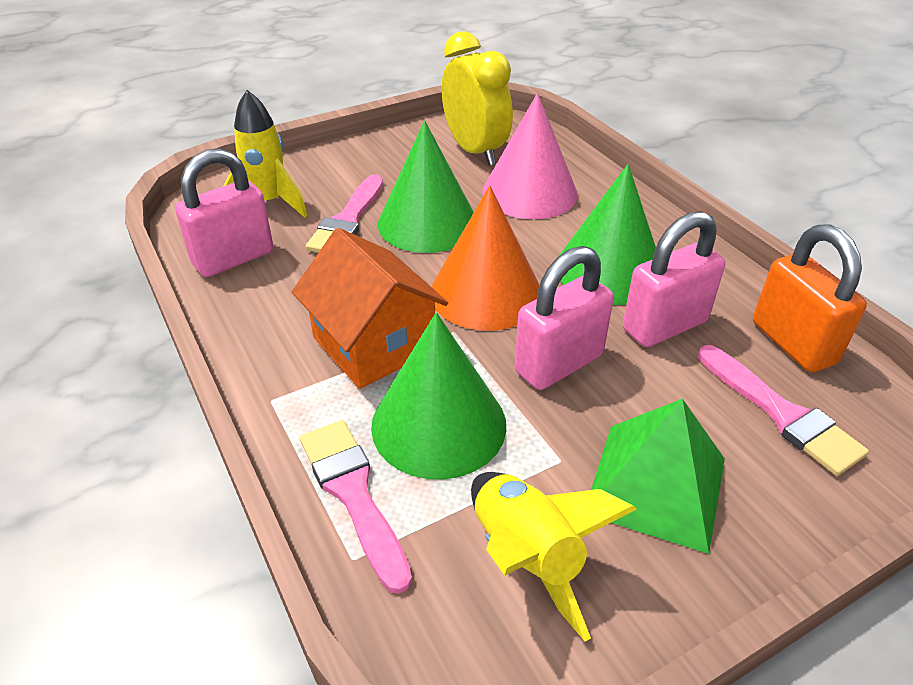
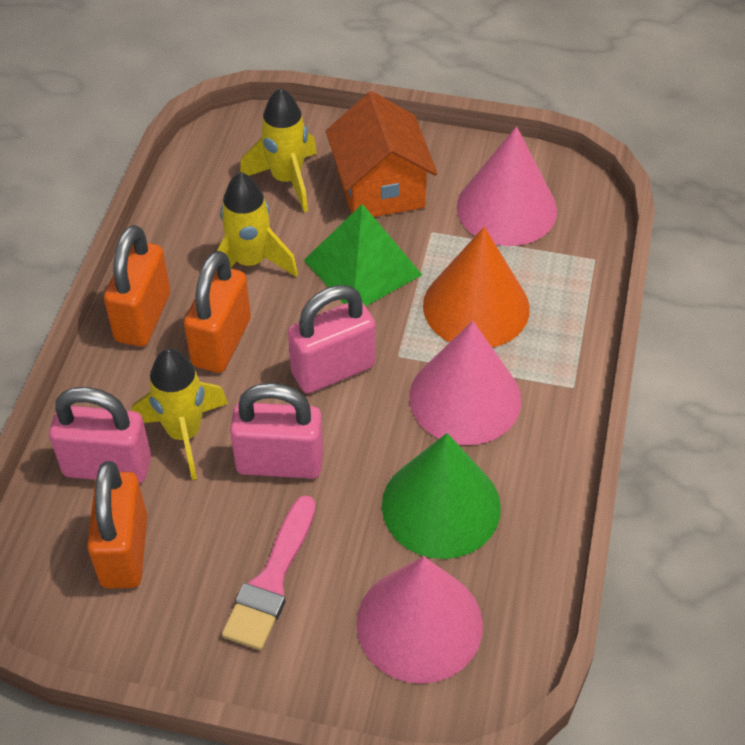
green cone: [371,312,506,479] [378,121,474,253] [559,164,656,305] = 3 -> [382,433,501,559] = 1
orange padlock: [753,224,867,373] = 1 -> [87,461,147,589] [104,225,170,347] [184,251,251,373] = 3
pink brush: [300,420,412,594] [306,174,383,253] [698,345,869,476] = 3 -> [222,495,316,650] = 1
pink cone: [482,93,578,219] = 1 -> [356,557,483,684] [409,321,522,445] [457,126,557,246] = 3
yellow clock: [441,31,513,165] = 1 -> none = 0
yellow rocket: [224,90,307,218] [471,472,637,642] = 2 -> [132,348,228,480] [217,172,298,277] [240,88,317,212] = 3

